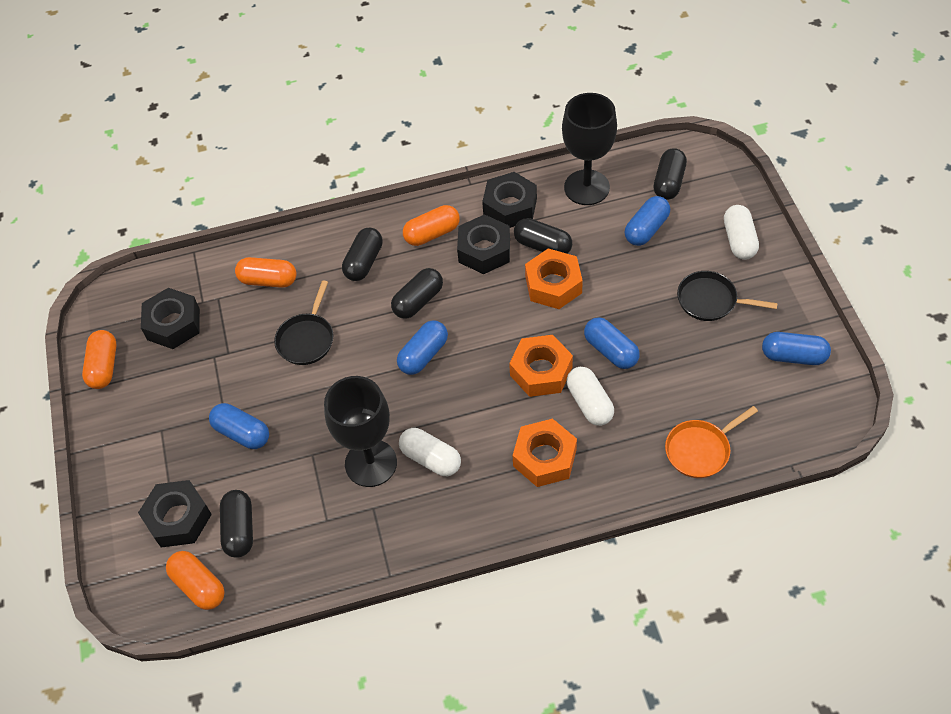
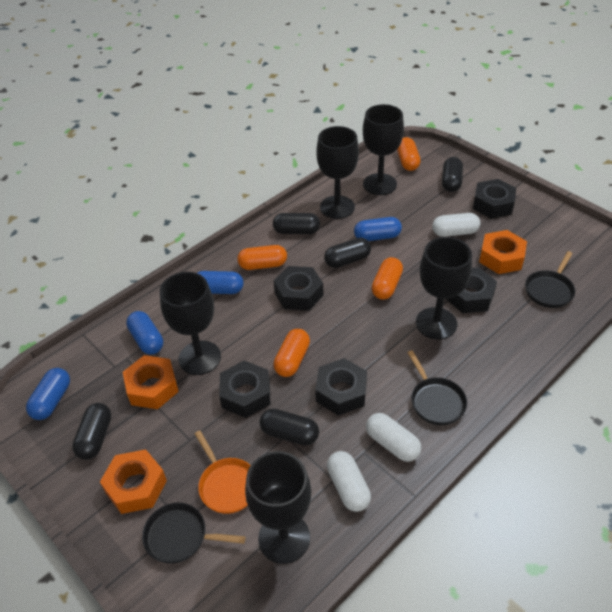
black goblet: [324,376,397,487] [562,93,617,205] = 2 -> [160,272,221,375] [245,451,311,564] [316,126,359,219] [363,104,404,195] [416,237,472,340] = 5
black nut: [138,480,212,548] [141,288,200,349] [457,214,510,274] [482,172,537,228] = 4 -> [219,361,271,418] [274,266,323,311] [315,358,367,416] [446,267,497,313] [473,179,516,219] = 5
black pan: [274,281,333,365] [677,271,778,321] = 2 -> [142,503,246,564] [407,350,467,425] [525,251,575,308] = 3
blue capsule: [209,403,269,449] [397,321,448,375] [584,317,640,369] [625,196,670,246] [762,332,831,365] = 5 -> [26,368,70,420] [126,311,163,354] [198,271,243,294] [354,217,402,241] = 4

